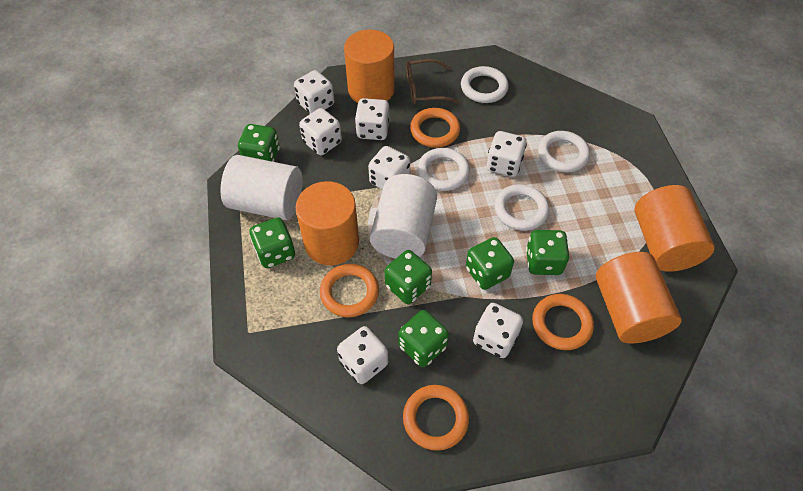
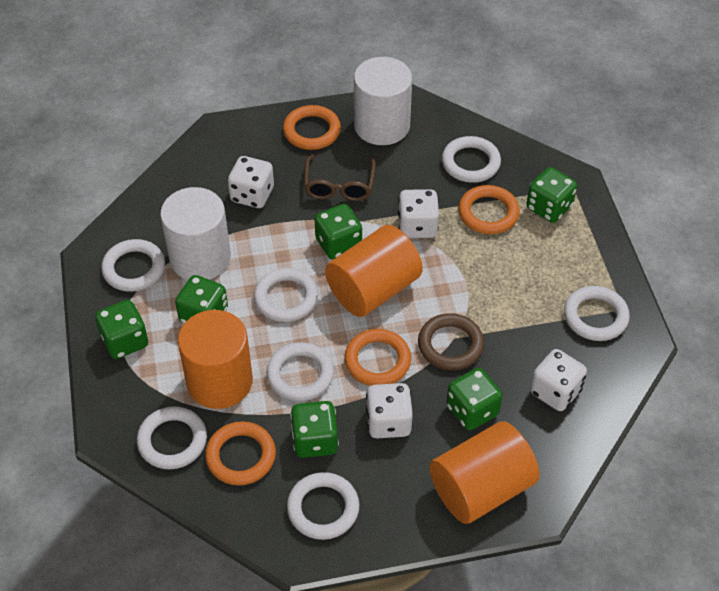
brown ring: none = 0 -> [418,313,484,370] = 1
orange cylinder: [296,181,359,265] [344,30,395,103] [596,252,682,343] [634,185,714,272] = 4 -> [178,310,253,409] [325,225,423,317] [430,421,539,524] = 3
white dice: [294,70,334,114] [299,108,342,155] [337,326,388,384] [355,98,390,140] [368,146,410,190] [473,303,523,358] [487,131,527,177] = 7 -> [228,156,274,208] [366,383,413,438] [398,189,439,238] [530,349,587,411] = 4
white ring: [417,148,470,191] [461,66,509,103] [494,184,549,231] [538,131,590,172] = 4 -> [101,239,165,292] [137,406,207,469] [254,268,318,322] [266,342,334,401] [287,472,360,540] [442,136,501,183] [564,286,630,341] = 7

